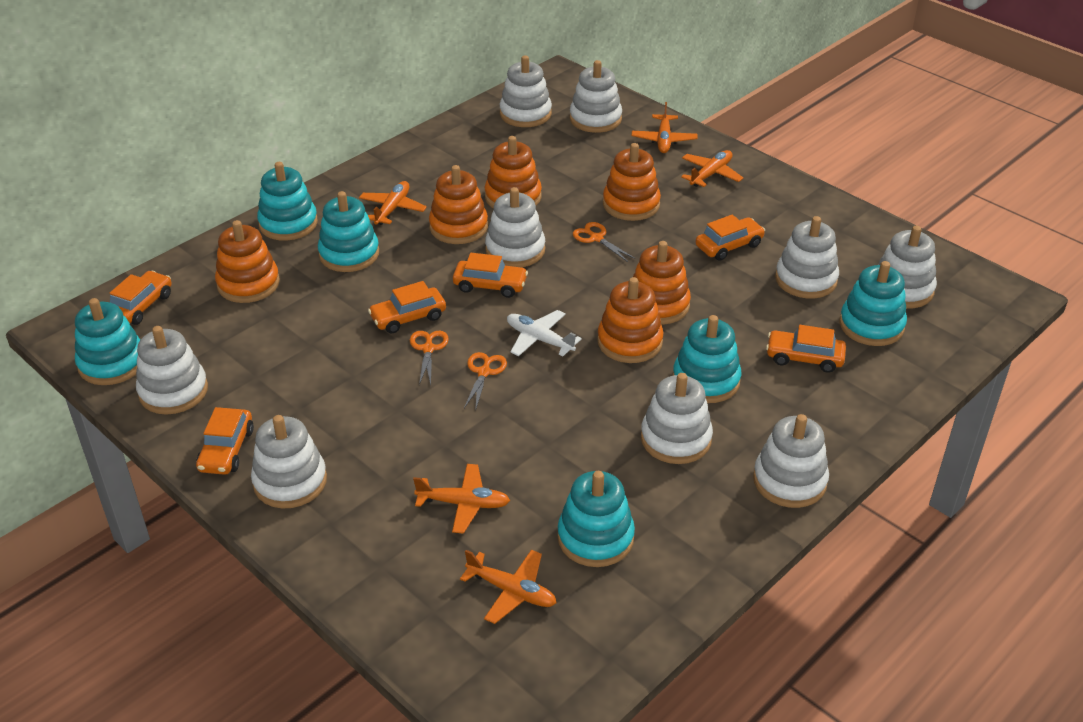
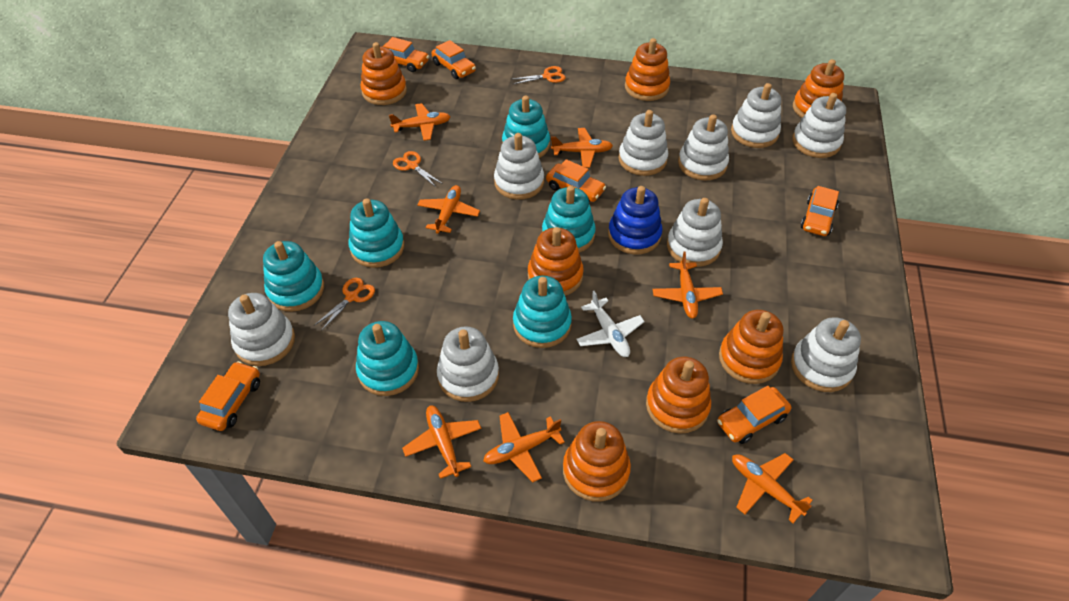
blue stacking toy: none = 0 -> [608,186,662,254] = 1
orange plane: [359,181,427,225] [413,464,510,534] [460,550,556,624] [632,102,697,153] [681,150,743,187] = 5 -> [389,103,451,141] [402,406,481,479] [417,185,480,234] [483,412,565,482] [551,128,613,168] [653,251,723,319] [732,453,813,523] = 7
orange stacking toy: [215,220,280,303] [429,165,488,244] [485,136,542,208] [597,277,664,363] [603,143,661,221] [633,241,691,325] = 6 -> [360,42,407,105] [528,227,584,296] [563,421,631,501] [625,38,670,101] [646,357,711,434] [719,310,783,384] [793,59,844,118] = 7

